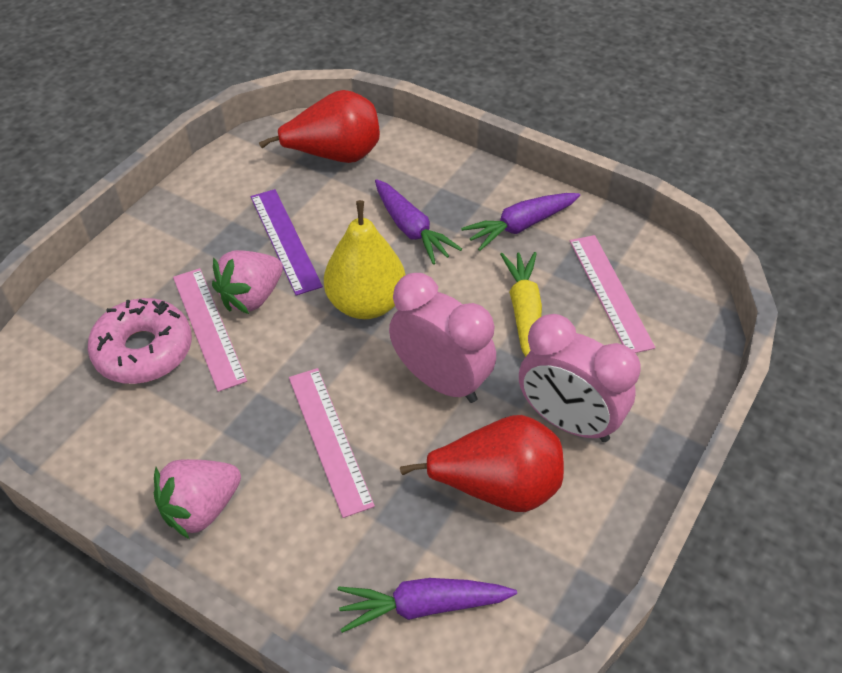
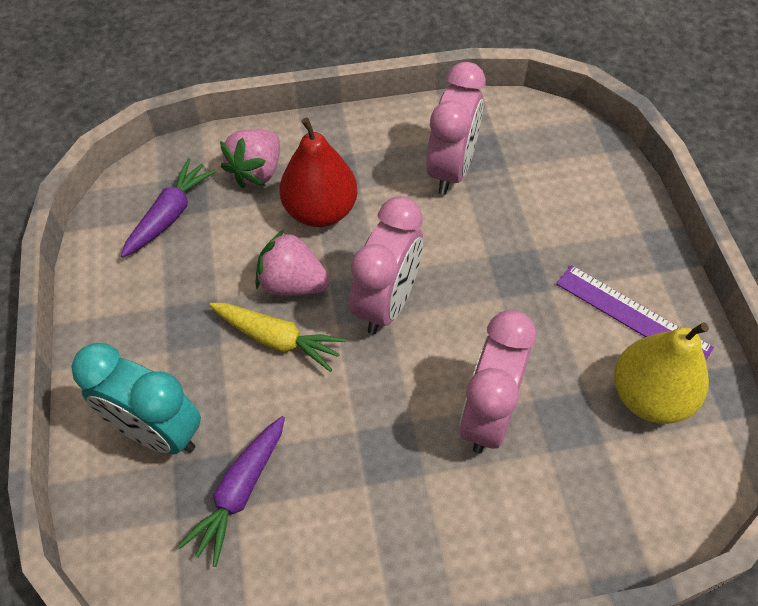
pink clock: [389,273,496,403] [519,314,641,442] = 2 -> [350,196,423,334] [426,62,486,195] [459,310,537,454] = 3
pink donut: [88,298,192,384] = 1 -> none = 0
pink ruler: [173,268,247,392] [289,368,375,518] [570,235,655,353] = 3 -> none = 0
purple carrot: [338,578,517,633] [375,179,462,265] [461,193,580,251] = 3 -> [121,158,216,258] [177,416,285,567] = 2
red pear: [259,90,380,163] [400,415,564,512] = 2 -> [280,117,357,227] = 1
turquoise clock: none = 0 -> [71,343,201,454] = 1

